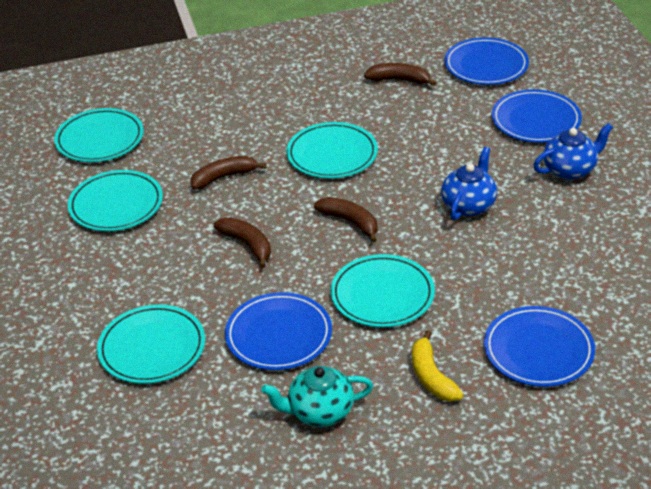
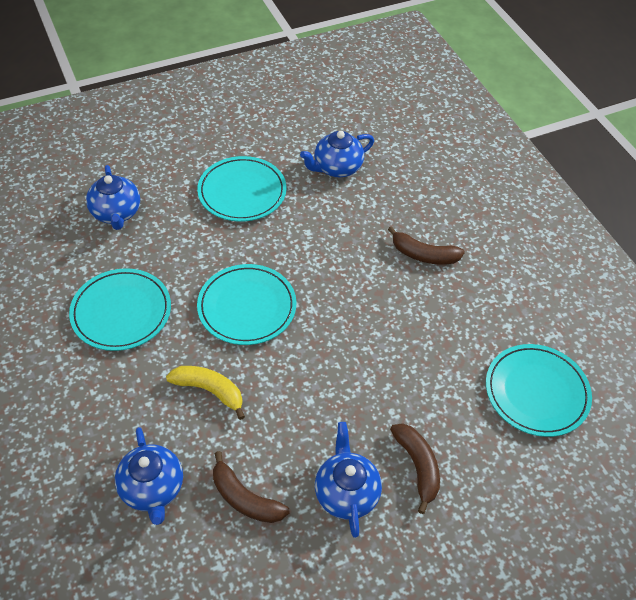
blue plate: [225,292,332,370] [444,37,529,85] [484,306,595,387] [492,89,582,143] = 4 -> none = 0
blue teapot: [441,147,497,220] [533,123,613,180] = 2 -> [86,165,140,230] [115,427,183,525] [300,131,374,177] [315,422,382,538] = 4
brown banana: [190,156,267,189] [213,217,271,268] [314,197,377,243] [364,63,436,86] = 4 -> [213,451,290,523] [388,226,465,264] [390,423,440,514] = 3
turquoise plate: [54,108,144,162] [68,170,163,231] [97,305,205,384] [287,122,378,179] [331,254,435,327] = 5 -> [69,268,171,351] [197,156,287,222] [197,264,296,345] [486,344,592,437] = 4
turquoise teapot: [261,366,373,427] = 1 -> none = 0

